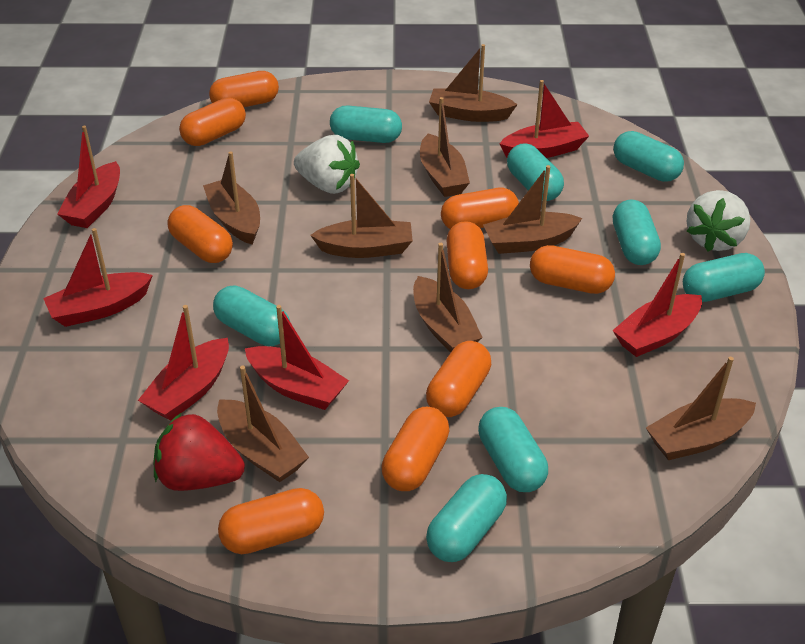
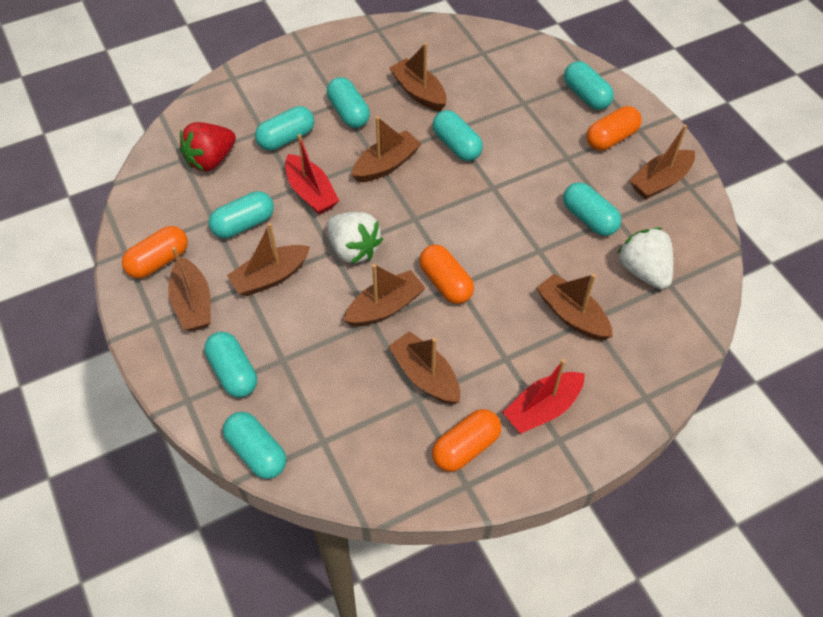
orange capsule: [167,205,233,263] [179,98,246,146] [209,71,279,107] [218,488,324,554] [382,407,449,491] [426,341,491,417] [441,188,519,229] [446,221,488,289] [530,245,615,294] = 9 -> [122,226,188,279] [419,245,474,304] [432,409,501,472] [586,106,642,151] = 4
red boat: [43,228,153,327] [57,126,120,228] [138,305,229,421] [245,305,349,410] [499,80,589,158] [612,253,702,357] = 6 -> [285,134,339,215] [502,359,585,434] = 2

